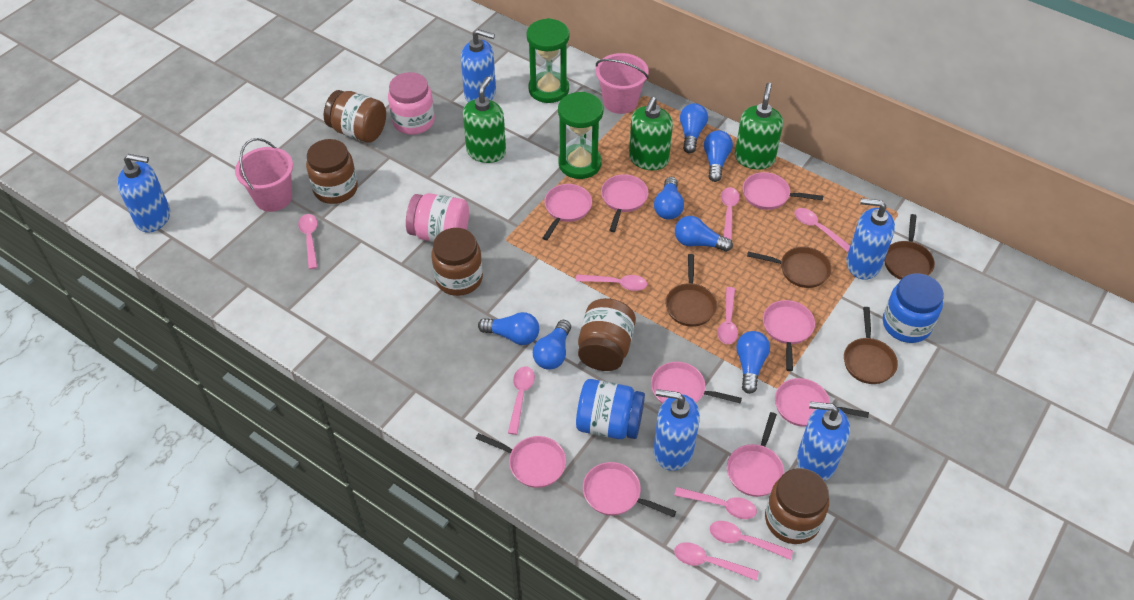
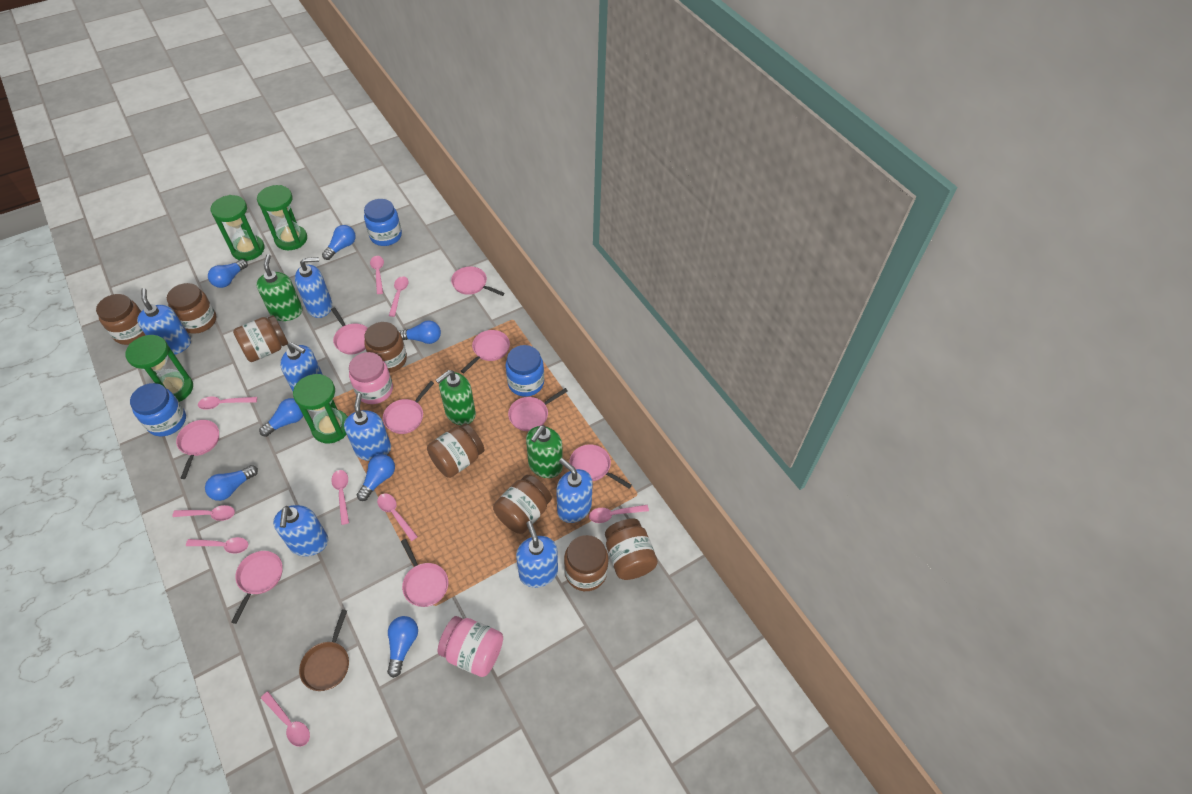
blue jar: [576,379,645,439] [883,273,944,343] = 2 -> [130,383,186,436] [364,199,402,246] [506,345,544,397] = 3
blue soap dispenser: [117,154,170,233] [461,29,496,102] [653,389,700,471] [797,401,850,481] [846,198,895,280] = 5 -> [137,288,191,355] [273,505,328,556] [280,342,323,391] [295,257,332,318] [344,393,391,461] [516,521,558,588] [556,458,593,523] = 7
brown jar: [306,139,358,204] [324,90,386,143] [431,228,483,296] [578,298,636,371] [765,468,829,544] = 5 -> [96,294,146,345] [167,283,216,334] [233,315,288,362] [364,322,407,373] [427,423,485,478] [493,475,552,534] [564,535,608,591] [605,518,658,580] = 8
brown pan: [665,254,717,327] [747,247,831,288] [844,307,898,384] [884,214,935,280] = 4 -> [299,609,349,691] = 1
green hourglass: [526,18,569,103] [558,92,603,179] = 2 -> [126,335,193,402] [211,195,265,261] [257,185,307,250] [293,374,348,444] = 4
pink bucket: [235,138,293,212] [596,53,649,114] = 2 -> none = 0

